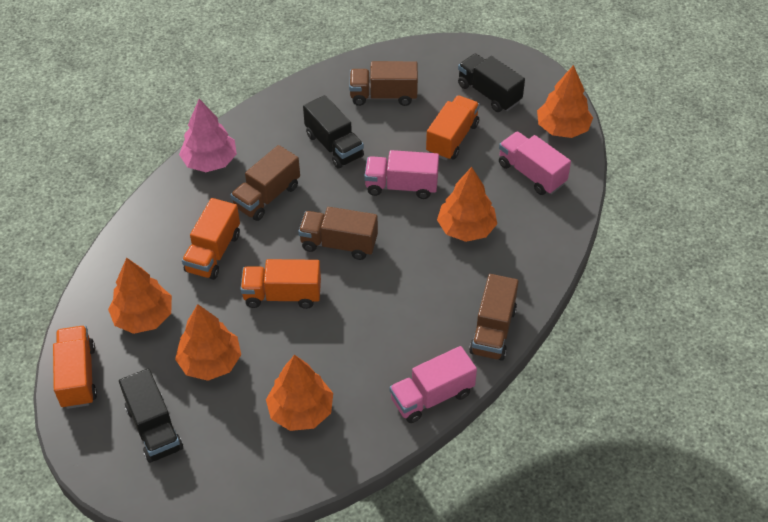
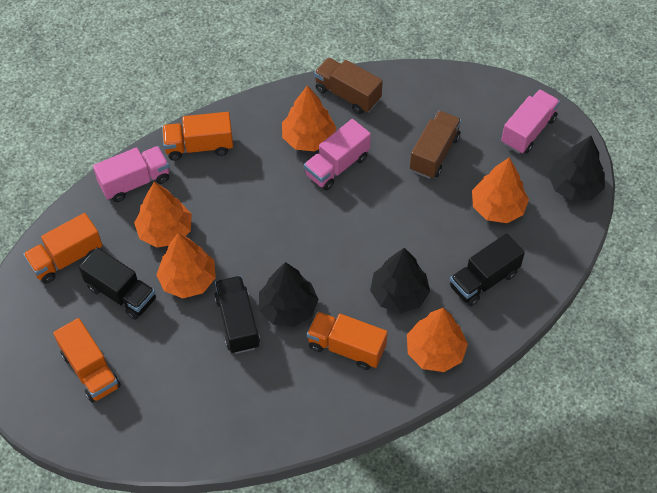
black tree: none = 0 -> [259,262,319,327] [370,248,430,313] [549,136,605,201] = 3
brown truck: [231,145,300,221] [298,207,378,260] [349,61,418,106] [469,274,519,361] = 4 -> [314,57,383,114] [410,111,461,179] = 2
pink tree: [179,99,237,172] = 1 -> none = 0

